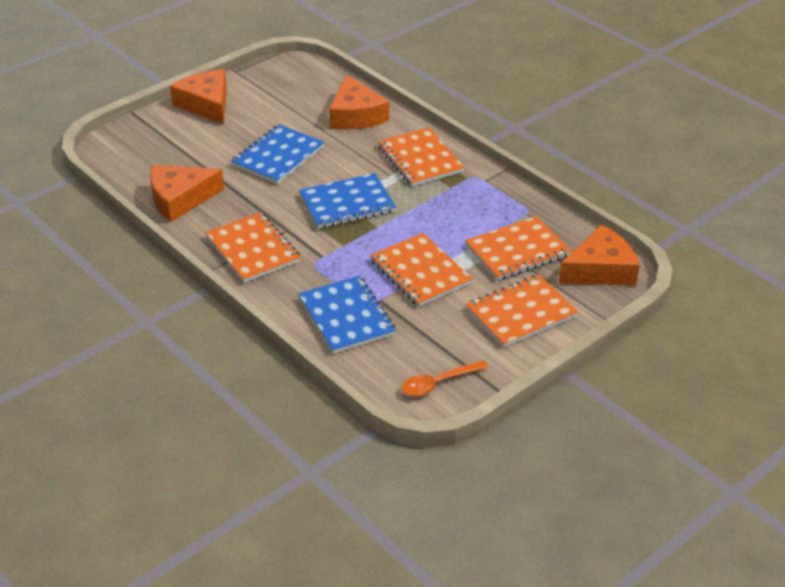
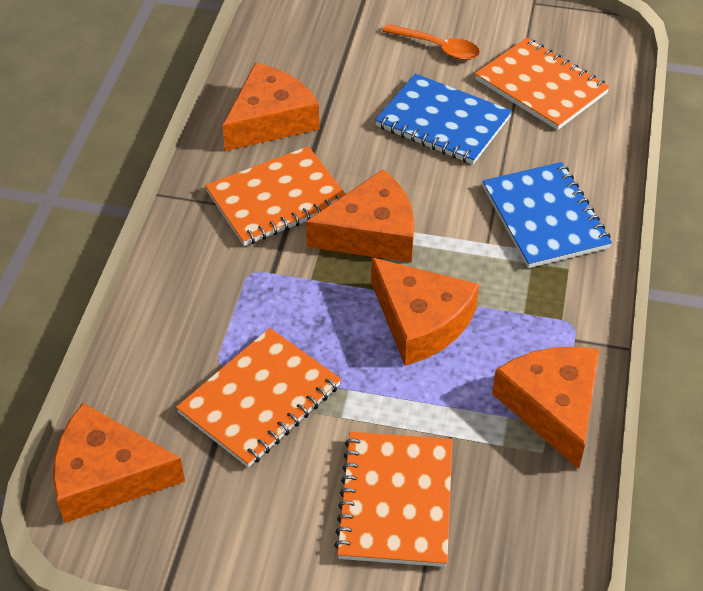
blue notebook: [231,124,325,184] [299,173,396,229] [299,276,396,354] = 3 -> [375,74,512,164] [482,162,612,268] = 2
orange cheese: [150,165,224,222] [170,70,227,124] [329,75,389,130] [559,224,640,286] = 4 -> [53,403,185,523] [222,62,319,151] [306,169,414,263] [371,257,479,366] [492,347,600,469] = 5
orange notebook: [205,212,301,283] [370,233,473,307] [378,127,465,187] [465,216,571,281] [466,274,579,348] = 5 -> [176,328,341,468] [205,146,346,246] [334,432,452,567] [475,38,610,130] = 4

